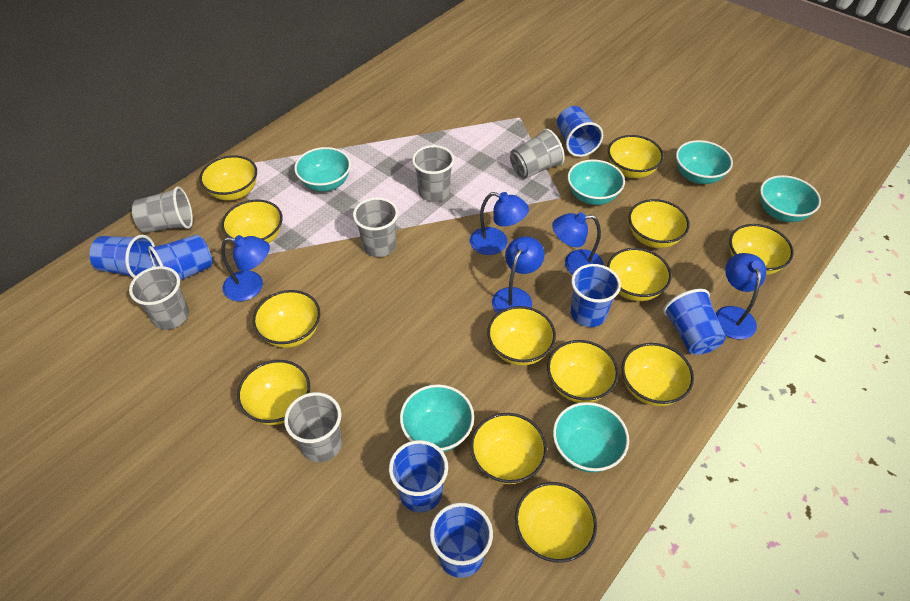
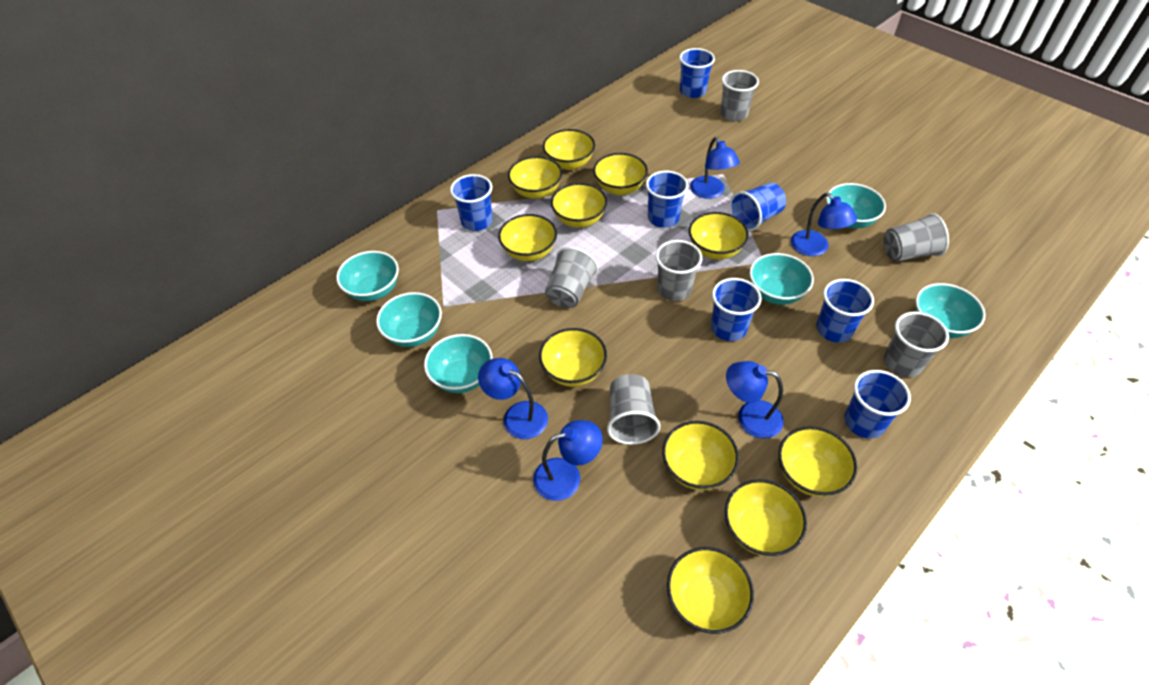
yellow bowl: [199,155,257,201] [221,200,283,243] [237,360,310,425] [253,290,320,348] [470,413,547,484] [487,306,556,366] [515,482,597,563] [547,340,619,403] [607,248,672,301] [608,135,664,178] [622,343,694,406] [628,199,690,248] [729,224,794,275] = 13 -> [498,214,557,261] [508,156,562,199] [539,328,607,387] [543,129,595,170] [551,183,608,228] [593,153,648,195] [662,421,739,490] [667,547,754,634] [689,212,749,260] [725,479,807,556] [778,426,857,497] = 11

